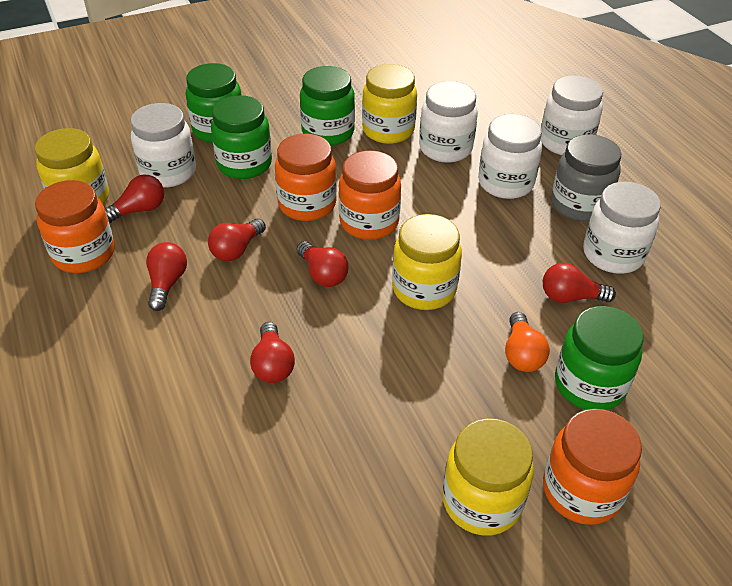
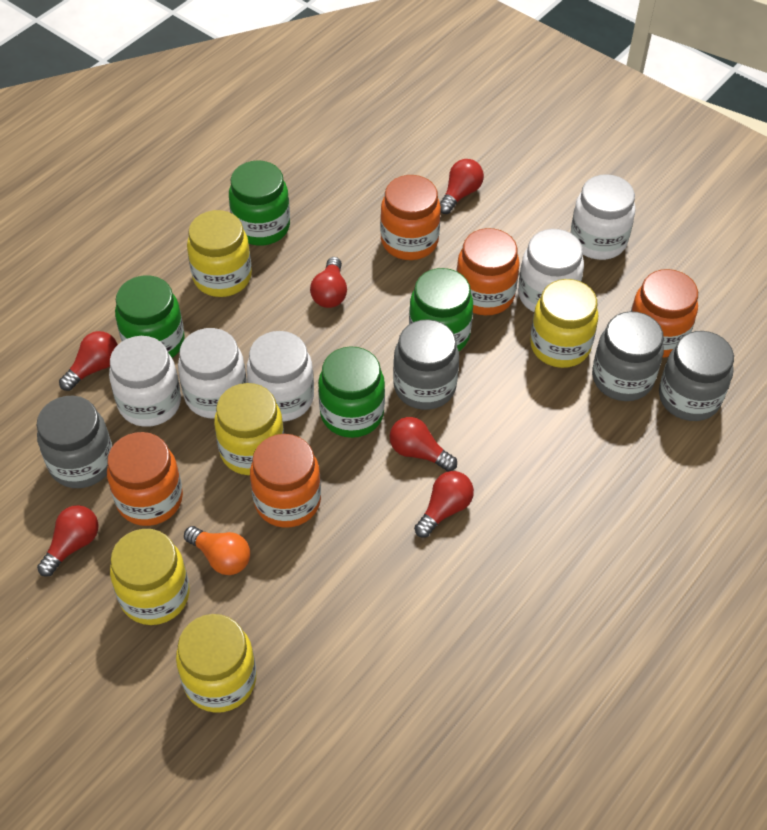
grey jar: [551,134,621,221] = 1 -> [37,396,112,488] [393,319,459,410] [592,311,664,401] [659,331,734,421] = 4
orange jar: [35,180,115,273] [275,134,337,221] [339,151,401,240] [543,409,642,525] = 4 -> [107,432,183,526] [250,434,321,528] [380,175,441,260] [456,228,520,315] [631,269,698,358] = 5
yellow jar: [35,128,109,204] [362,64,417,144] [392,214,462,310] [442,418,534,536] = 4 -> [110,529,190,625] [176,614,256,713] [187,210,252,297] [214,383,284,475] [530,279,599,368] = 5

